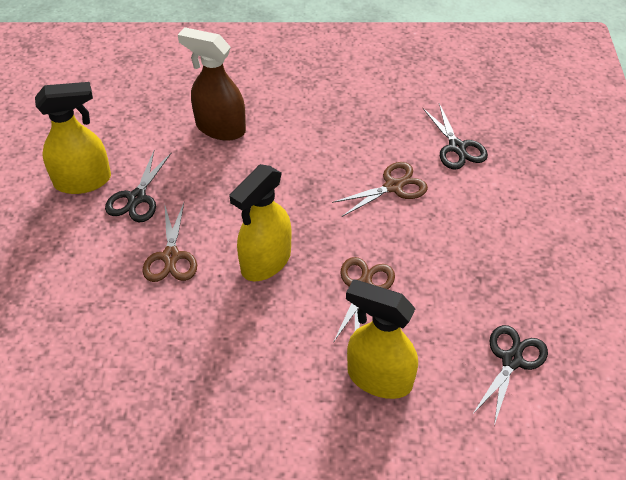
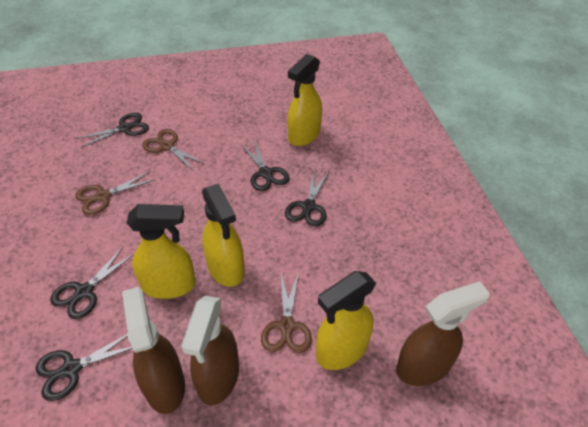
black scissors: [105,151,172,222] [423,103,488,170] [472,325,548,426] = 3 -> [35,335,133,401] [50,247,134,319] [76,113,149,148] [241,141,290,191] [285,170,329,227] = 5
brown spray bottle: [178,27,246,141] = 1 -> [122,287,185,414] [181,296,239,405] [396,281,490,386] = 3
yellow spray bottle: [35,82,111,194] [229,164,291,281] [346,280,418,399] = 3 -> [127,204,196,299] [202,184,244,287] [287,54,322,146] [316,271,376,370] = 4

